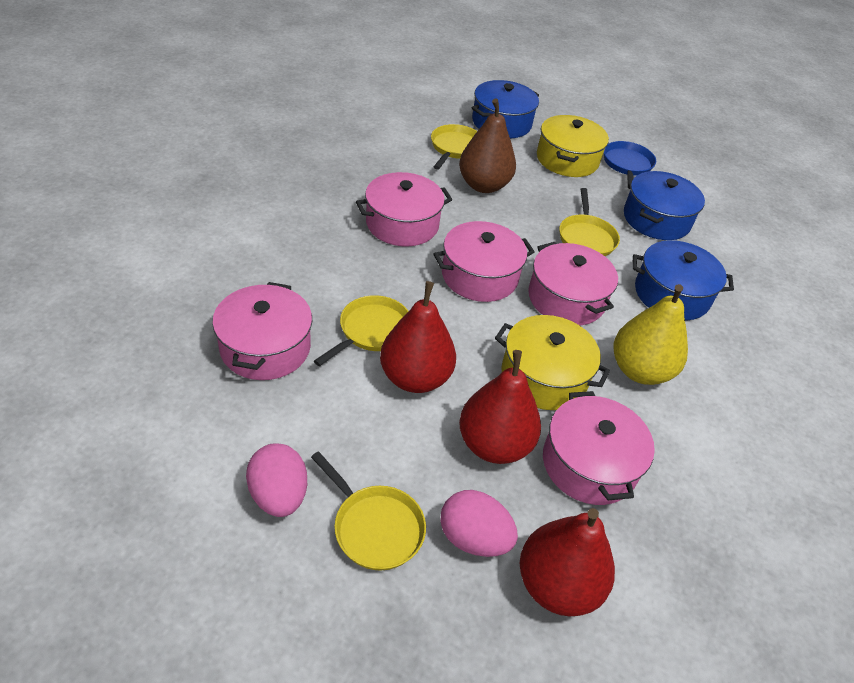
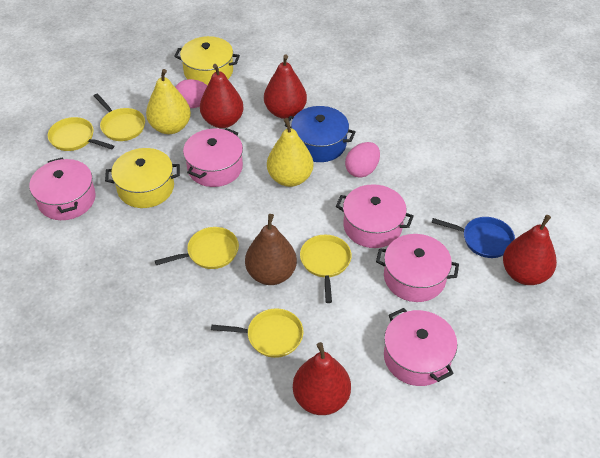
blue pot: [472,80,539,138] [624,171,705,240] [632,240,734,320] = 3 -> [285,106,356,162] = 1
red pear: [380,281,456,393] [459,350,541,464] [520,508,615,616] = 3 -> [200,64,244,128] [264,55,307,119] [293,342,351,415] [503,215,557,285] = 4
yellow pan: [311,451,426,571] [314,295,409,366] [431,124,477,169] [559,188,620,256] = 4 -> [48,117,114,151] [94,94,145,141] [155,227,239,269] [211,309,303,358] [300,235,352,303] = 5
yellow pear: [613,284,688,385] = 1 -> [146,69,191,134] [267,118,313,187] = 2

